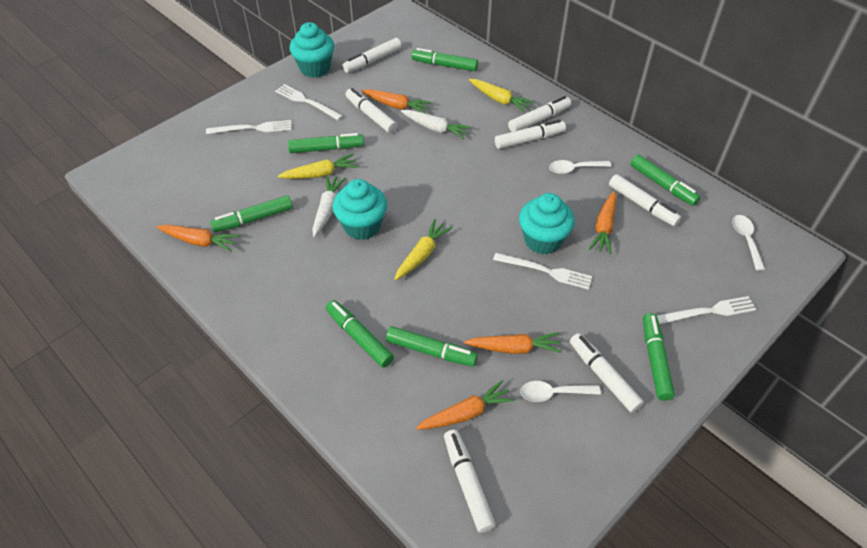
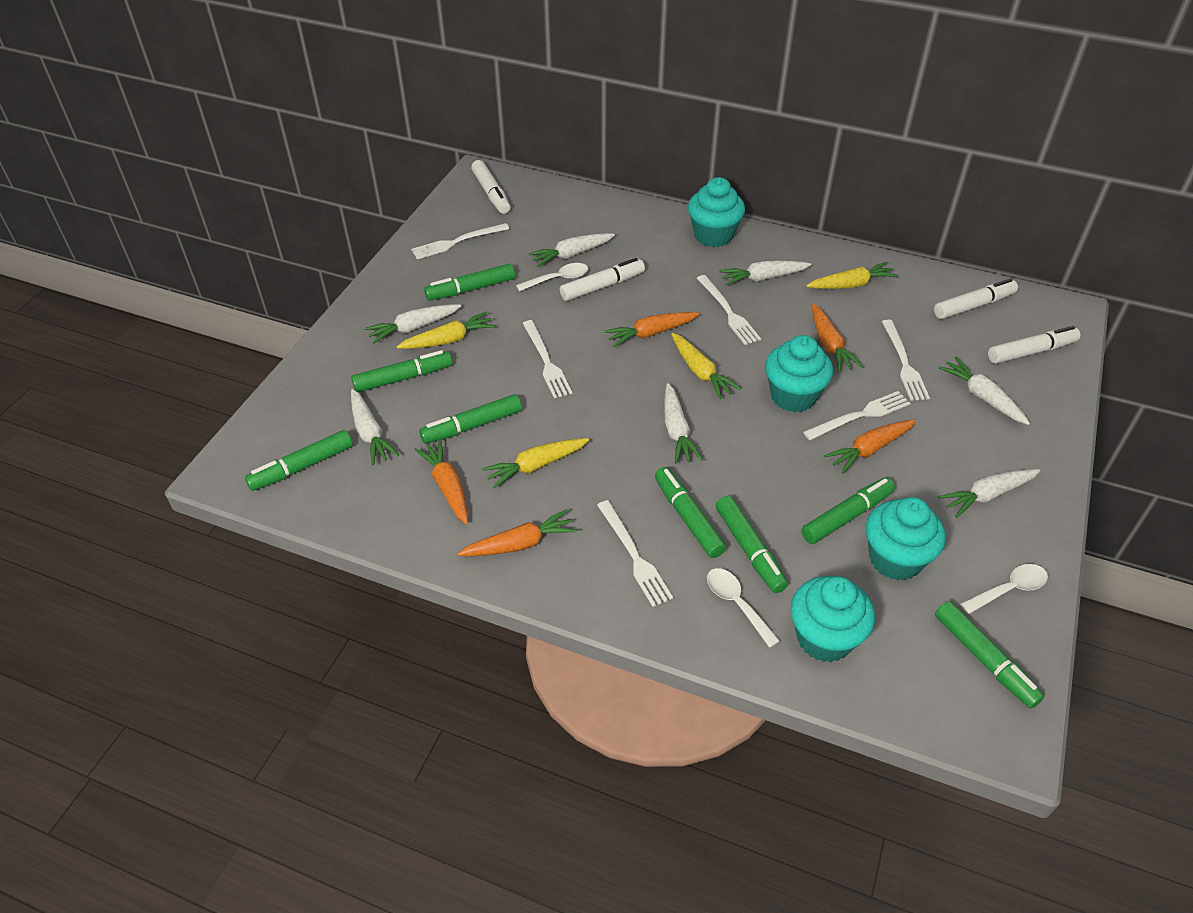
green marker: [210,195,293,232] [288,133,364,153] [326,300,394,368] [386,326,478,367] [411,48,478,71] [630,154,701,206] [643,313,675,401] = 7 -> [245,430,353,491] [351,350,452,392] [419,394,522,444] [424,264,515,301] [655,467,727,558] [716,496,788,593] [801,478,895,544] [935,601,1045,708] = 8
turquoise cupcake: [290,22,334,78] [333,179,387,240] [519,193,575,254] = 3 -> [688,177,745,247] [765,335,833,412] [791,576,875,662] [866,497,946,580] = 4
white carrot: [312,175,346,237] [401,110,472,140] = 2 -> [351,389,399,465] [364,304,461,344] [528,233,615,267] [664,383,703,464] [719,261,811,286] [938,469,1040,518] [939,357,1030,425] = 7
white fork: [206,120,292,134] [275,84,343,120] [493,253,592,290] [657,296,756,324] = 4 -> [411,223,509,259] [522,320,572,398] [597,500,673,607] [697,275,761,345] [803,391,911,440] [882,320,930,401] = 6
white marker: [342,38,402,73] [345,88,397,133] [444,429,496,533] [495,120,566,149] [508,96,571,132] [570,333,644,413] [609,174,681,226] = 7 -> [471,160,510,214] [560,258,645,301] [934,278,1018,319] [988,326,1080,364] = 4
yellow carrot: [278,154,358,179] [394,219,453,281] [469,79,534,113] = 3 -> [396,312,496,349] [482,438,589,488] [671,333,742,399] [806,262,898,289] = 4

